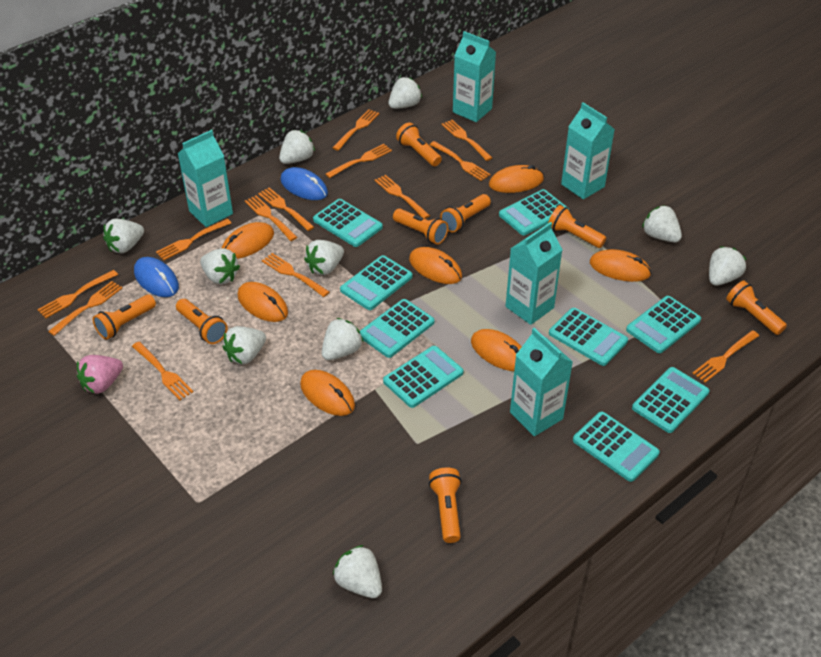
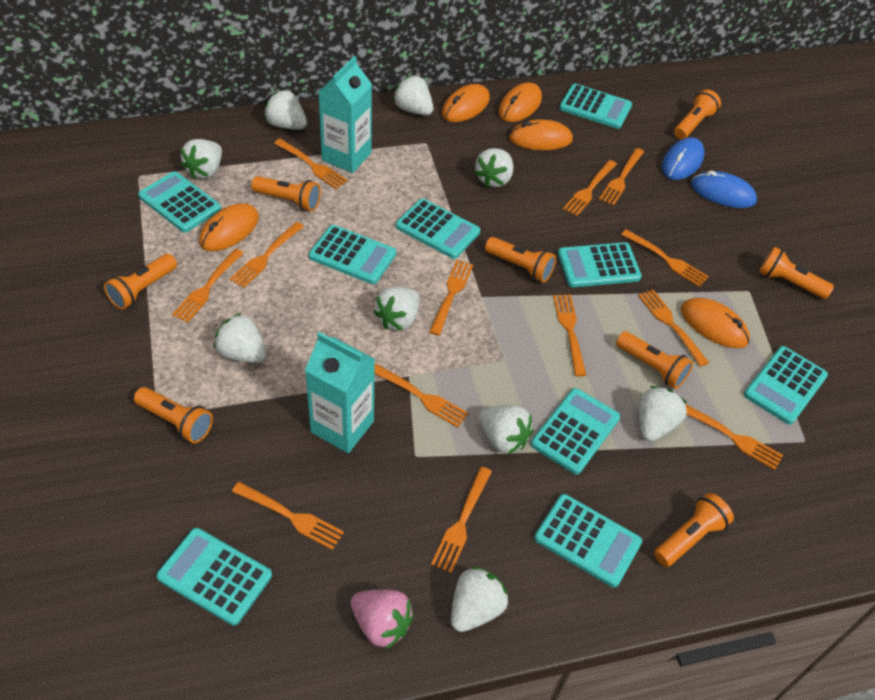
orange mouse: [222,222,274,259] [238,282,288,322] [300,370,355,416] [409,247,462,284] [471,329,521,371] [489,165,544,193] [590,249,651,282] = 7 -> [199,203,259,251] [442,84,490,122] [498,82,542,122] [509,119,573,150] [681,298,750,348] = 5
turquoise carton: [177,130,233,227] [453,31,496,122] [506,222,562,325] [510,328,573,436] [561,102,615,199] = 5 -> [305,332,375,453] [319,56,372,173] = 2
white strawberry: [103,219,144,253] [200,248,240,284] [223,326,266,364] [279,130,315,164] [304,240,344,275] [322,318,364,360] [333,545,382,598] [388,77,422,109] [642,205,682,242] [709,246,747,286] = 10 -> [181,139,222,179] [214,313,267,363] [264,90,307,130] [373,287,420,331] [393,76,433,115] [451,566,509,632] [474,148,513,187] [479,405,533,454] [639,386,687,441] = 9

